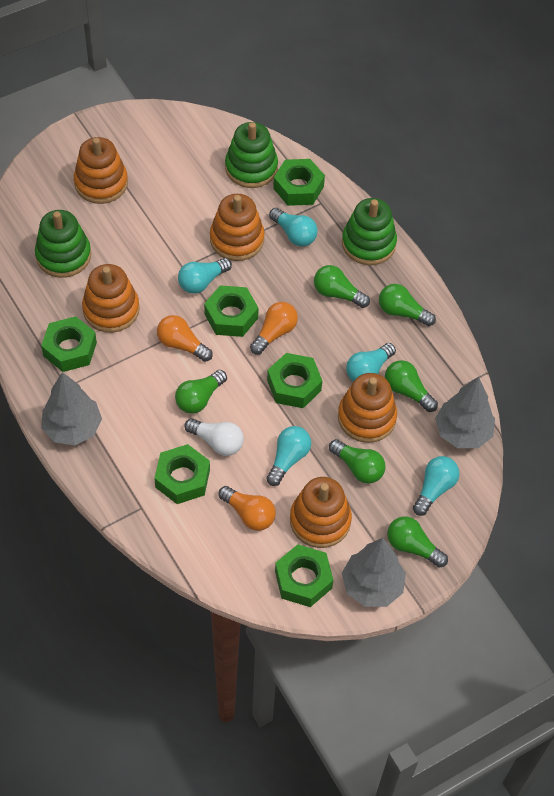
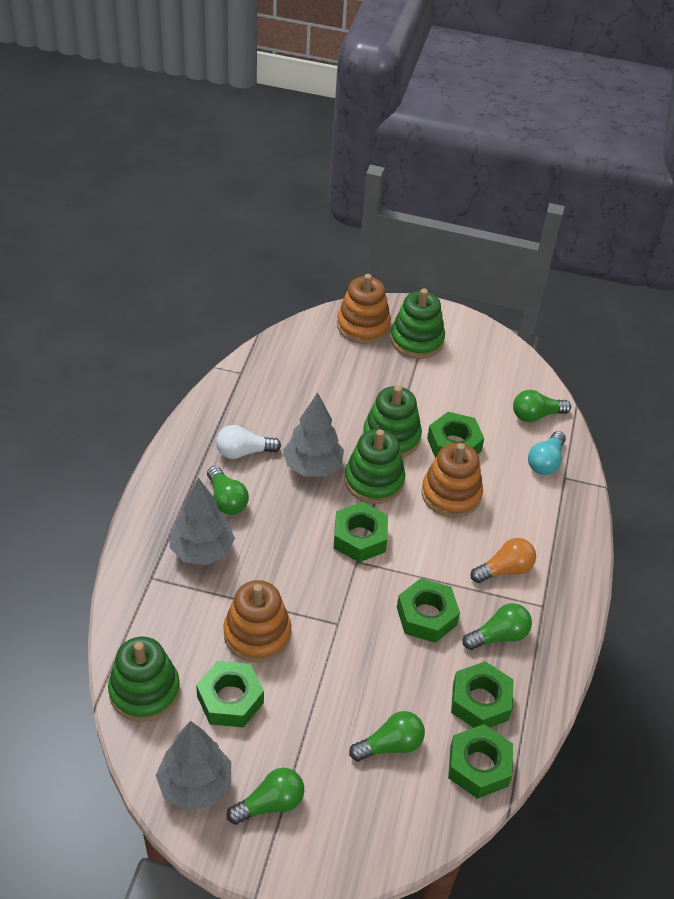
green light bulb: [175,370,227,414] [314,265,370,308] [329,439,385,484] [379,284,436,326] [385,360,438,412] [387,516,448,568] = 6 -> [207,466,249,515] [227,768,304,825] [349,711,425,761] [463,603,532,650] [513,390,571,422] = 5
green stacking toy: [35,210,91,278] [225,122,278,188] [342,198,397,265] = 3 -> [108,637,180,722] [344,429,405,504] [363,386,422,458] [390,288,445,359] = 4
orange light bulb: [157,315,213,362] [218,486,276,531] [250,302,298,355] = 3 -> [470,538,536,583] = 1
orange stacking toy: [74,137,128,204] [82,264,140,333] [210,194,265,261] [290,477,352,548] [338,373,397,443] = 5 -> [223,580,291,663] [337,274,391,344] [421,443,483,518] = 3
turquoise light bulb: [178,258,232,294] [266,426,311,486] [269,208,318,247] [346,343,396,382] [413,456,460,516] = 5 -> [528,431,566,475] = 1

